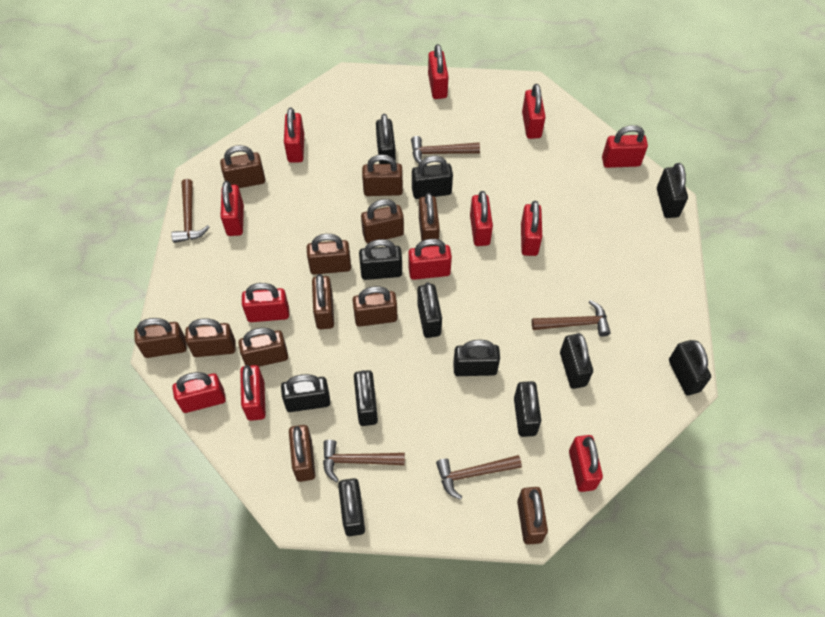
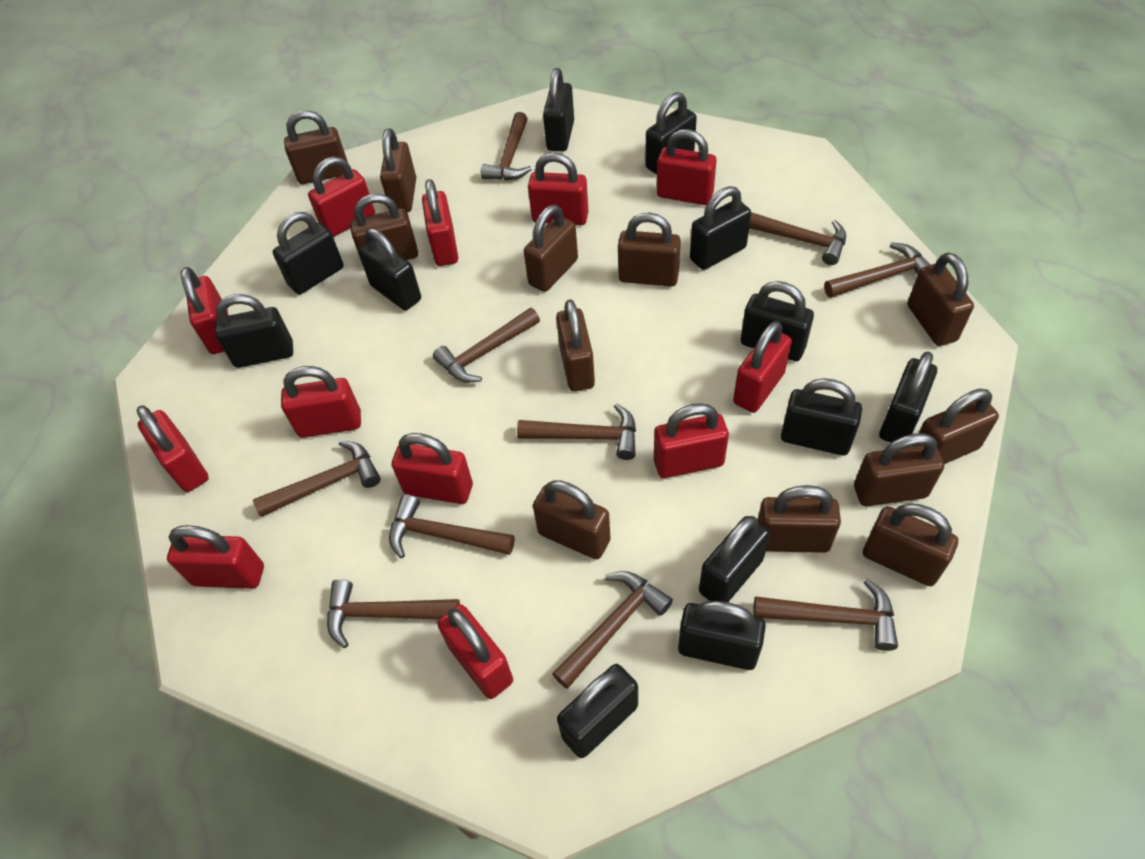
brown hammer: [171,179,210,243] [323,440,405,482] [411,136,480,166] [436,455,522,500] [532,300,611,337] = 5 -> [253,441,381,517] [327,579,460,648] [389,494,515,558] [433,308,540,383] [481,112,532,180] [517,403,636,460] [552,571,673,689] [749,212,846,265] [753,579,898,651] [824,243,930,298] = 10

